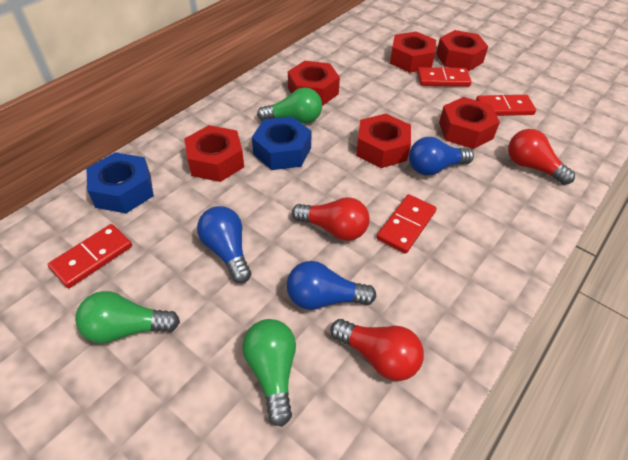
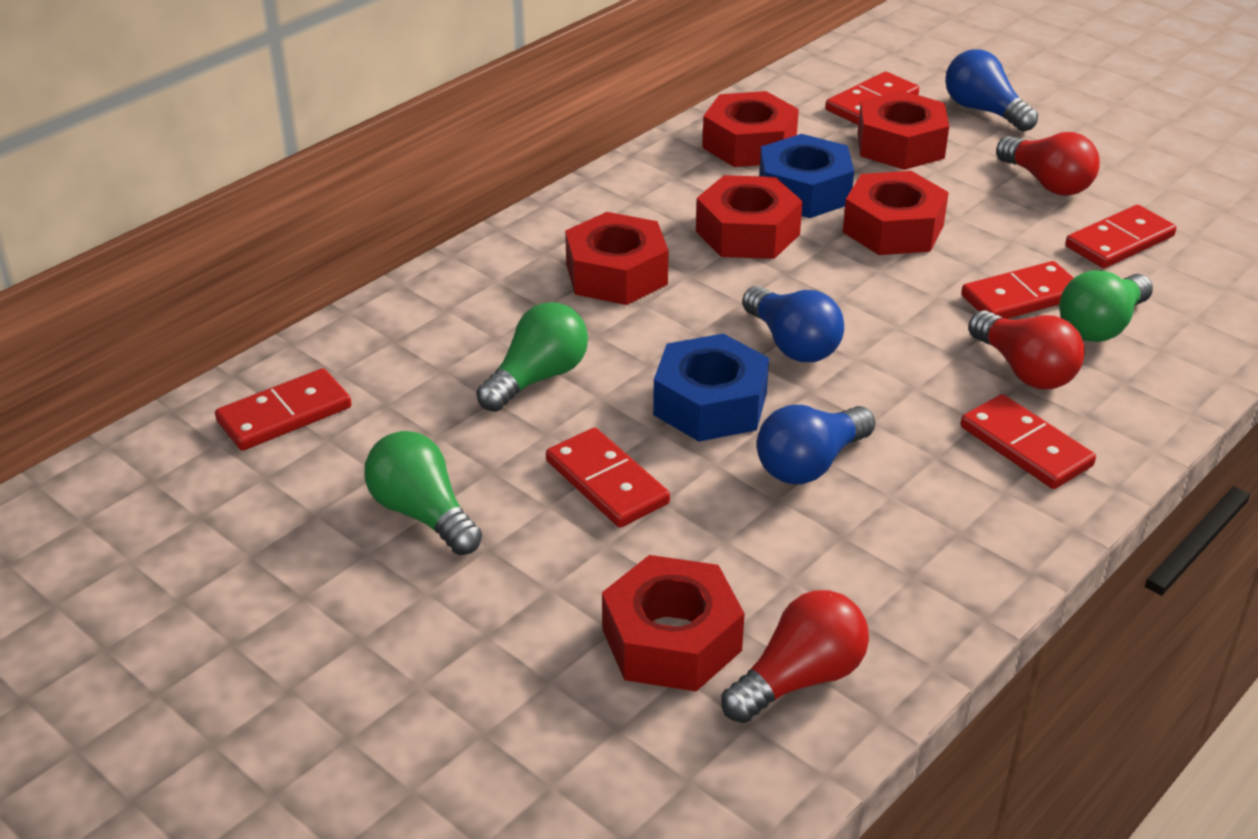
red domino: [47,224,132,288] [376,194,436,254] [417,67,472,87] [476,95,536,116] = 4 -> [215,368,352,451] [546,428,670,528] [825,72,919,125] [961,261,1074,319] [961,394,1096,489] [1065,205,1176,268] = 6

